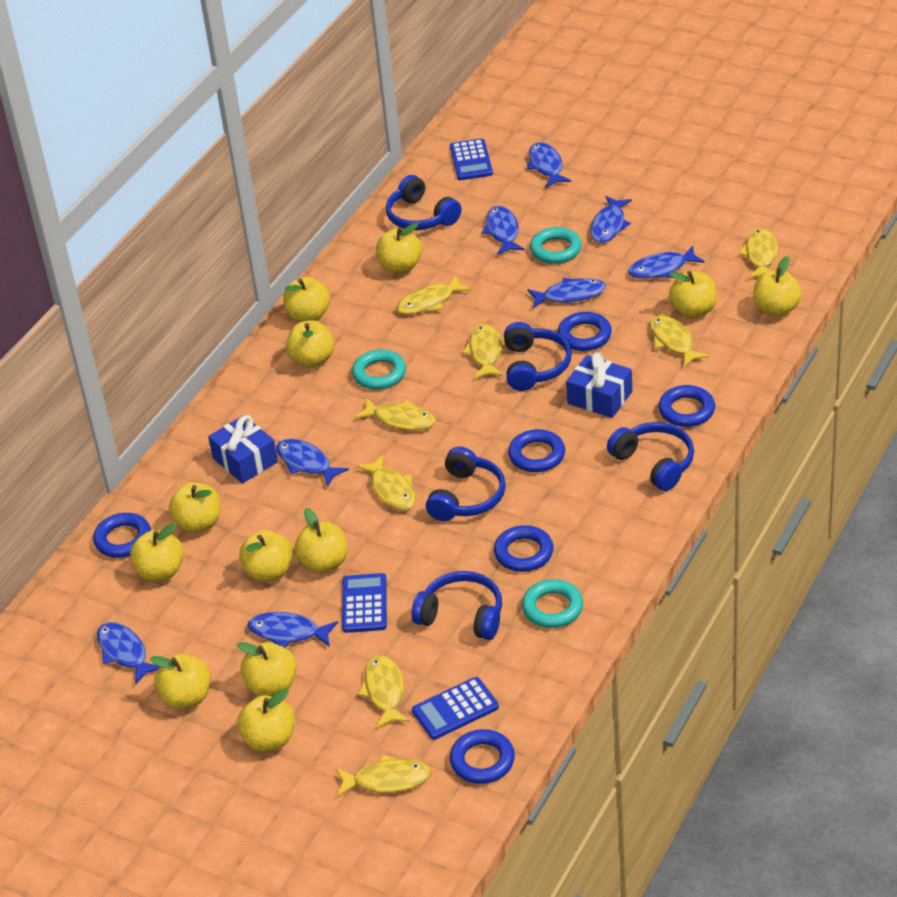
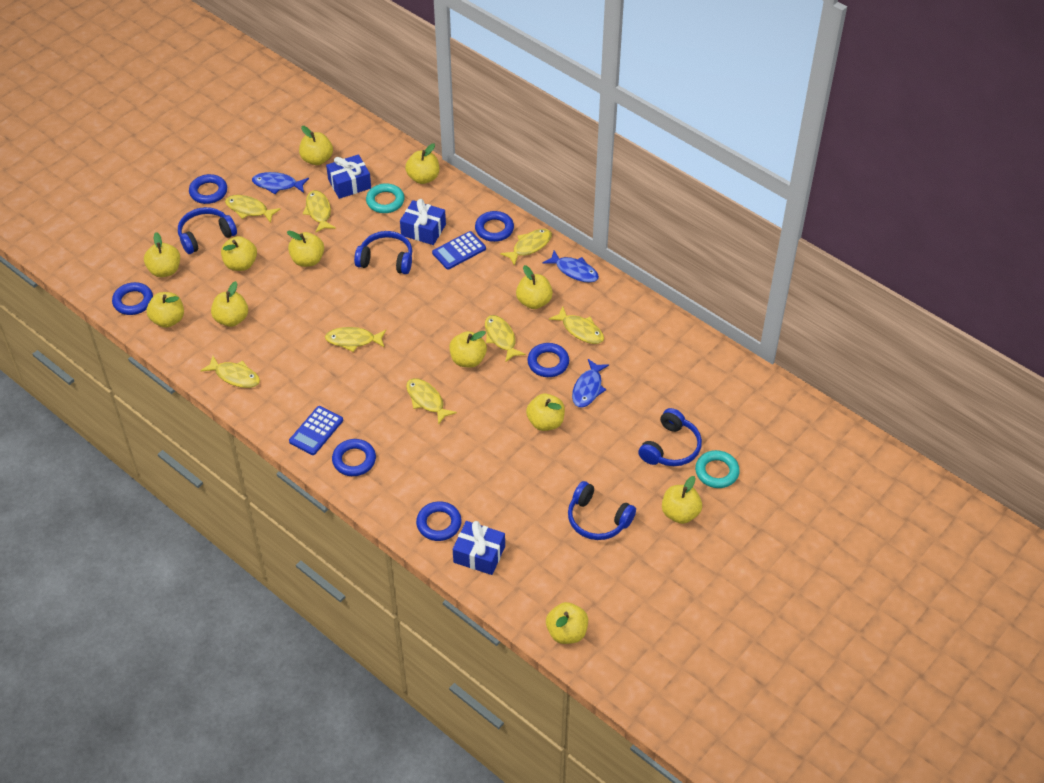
blue calculator: [342,573,387,633] [412,677,499,740] [450,139,493,180] = 3 -> [289,406,343,455] [432,231,486,269] = 2
blue fish: [97,622,160,685] [248,612,338,648] [276,439,349,487] [482,206,525,255] [527,142,571,187] [527,278,606,308] [590,196,632,243] [628,246,705,278] = 8 -> [252,172,309,194] [542,250,599,283] [572,359,609,407] = 3
blue gift: [208,415,278,483] [566,352,632,418] = 2 -> [326,154,371,199] [400,199,446,245] [453,521,505,575] = 3
blue headphones: [386,175,461,230] [412,571,502,640] [426,447,506,521] [504,322,572,391] [607,422,694,491] = 5 -> [178,207,237,254] [354,231,412,274] [568,481,636,540] [638,408,702,466] = 4
turquoise ring: [352,349,406,389] [522,579,583,628] [530,227,582,264] = 3 -> [366,183,404,213] [695,450,740,488] = 2

